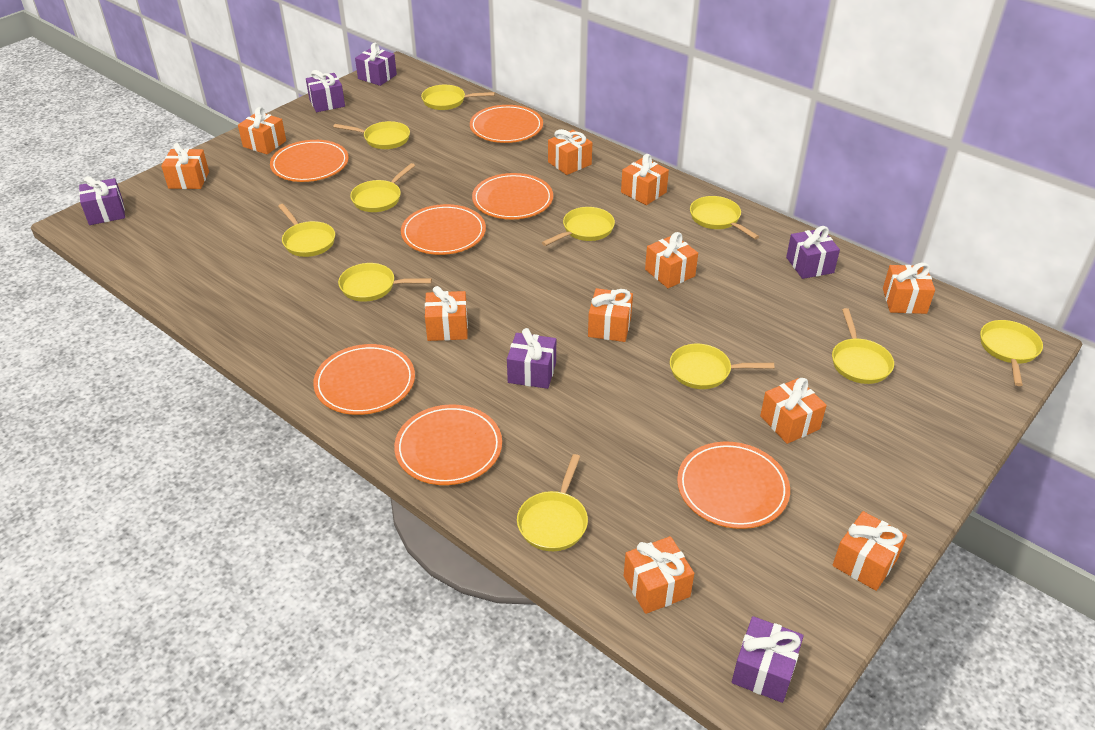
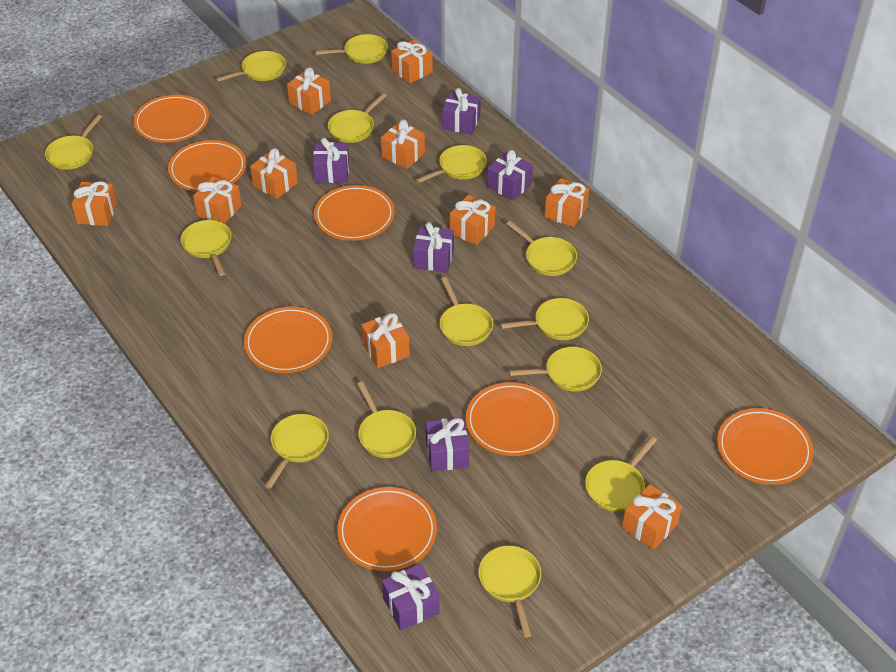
orange gift: [161,143,209,189] [238,107,286,154] [425,286,468,341] [548,129,592,175] [588,288,633,342] [621,154,669,205] [624,536,694,614] [645,232,698,288] [760,378,827,444] [833,511,907,591] [883,263,935,314] = 11 -> [72,181,117,226] [193,176,242,224] [250,148,298,199] [287,68,331,115] [361,313,410,368] [381,120,425,169] [391,40,433,84] [450,195,495,246] [545,178,589,227] [622,484,682,550] = 10
yellow pan: [278,204,335,257] [333,121,410,149] [338,263,432,302] [350,163,415,212] [421,85,495,110] [517,454,588,551] [542,207,615,246] [670,344,774,389] [690,196,759,239] [832,308,894,384] [980,320,1043,386] = 11 -> [45,115,102,170] [181,220,231,276] [216,51,286,82] [265,414,329,489] [315,34,388,64] [328,93,386,143] [357,381,416,458] [416,145,487,183] [440,277,493,346] [478,546,541,638] [500,298,589,340] [506,221,577,276] [509,347,602,392] [585,436,657,511] = 14

